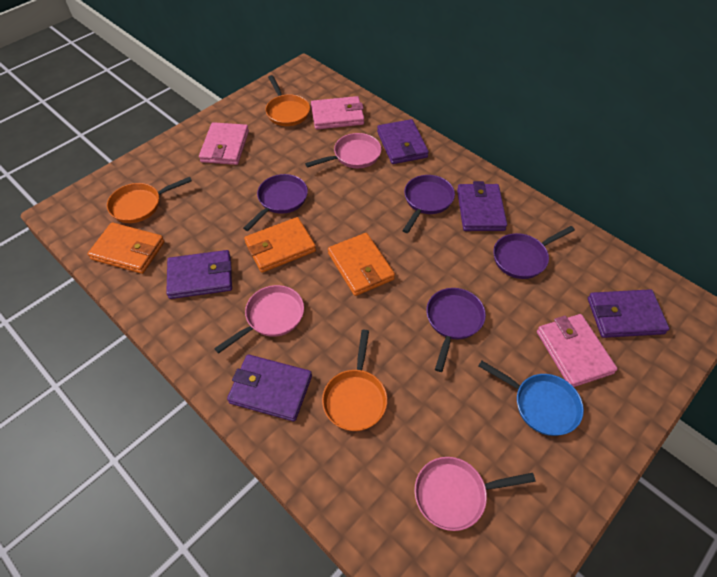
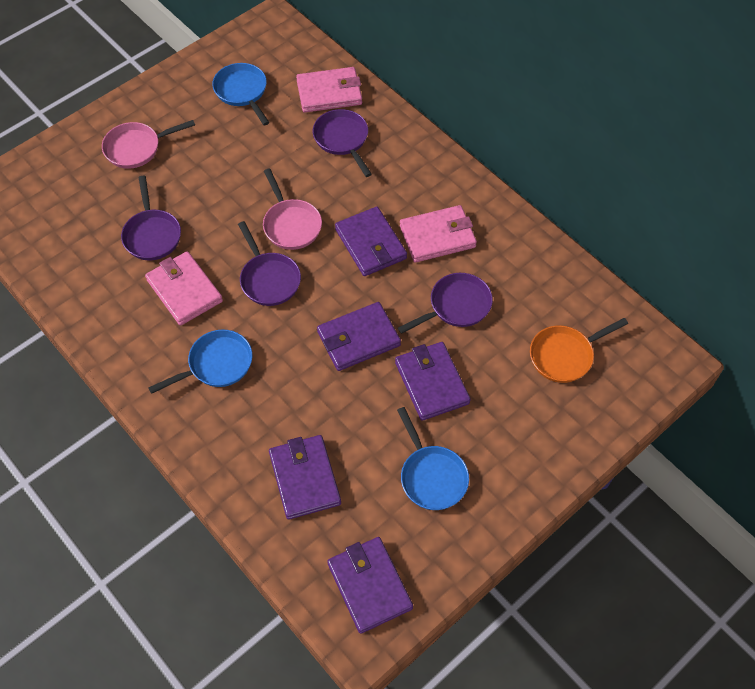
blue pan: [478,360,584,436] = 1 -> [148,329,253,394] [212,63,270,125] [397,407,469,510] = 3
orange pan: [107,177,192,223] [265,75,310,126] [322,330,387,431] = 3 -> [530,318,628,383] = 1
orange wallet: [88,222,165,274] [244,217,316,273] [328,233,395,296] = 3 -> none = 0
pink pan: [214,285,304,354] [305,133,381,168] [415,457,536,531] = 3 -> [102,120,195,169] [263,168,322,250] = 2

